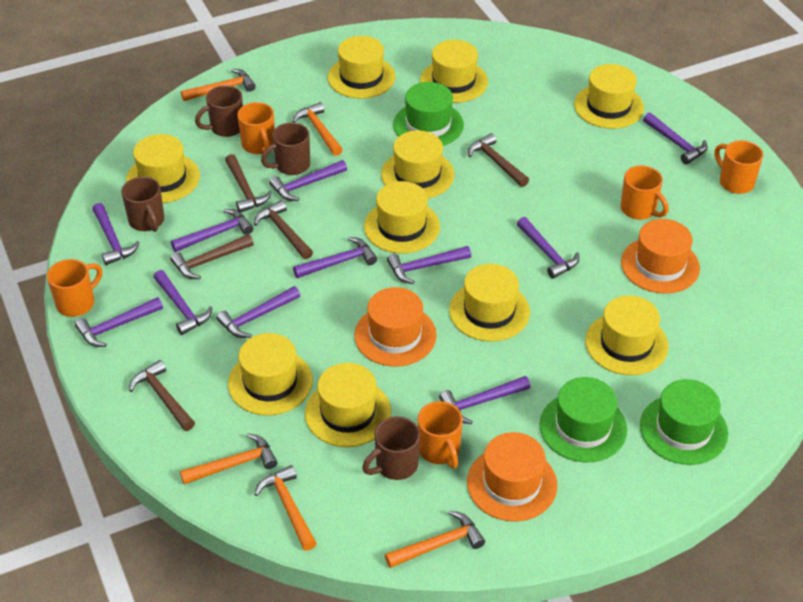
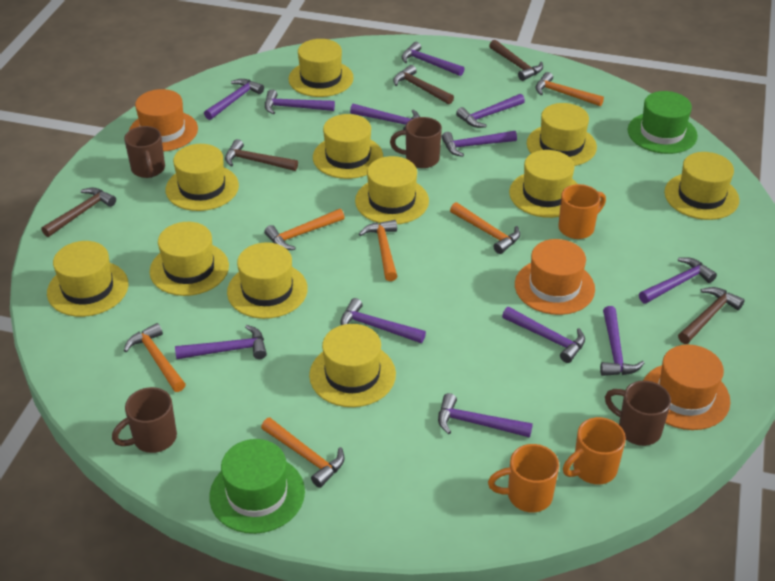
green hat: [393,82,464,146] [540,377,627,462] [640,379,728,465] = 3 -> [209,439,305,534] [628,91,698,154] = 2
orange hammer: [180,433,277,485] [181,69,256,101] [254,465,317,551] [292,102,343,156] [385,511,485,568] = 5 -> [124,323,186,392] [261,418,345,488] [264,209,345,250] [359,220,397,281] [450,202,520,254] [536,72,604,107] = 6
orange mug: [47,259,102,317] [237,102,275,154] [418,401,463,468] [621,165,669,220] [715,140,763,194] = 5 -> [488,444,559,512] [558,184,606,239] [563,417,626,484] = 3
purple hammer: [75,297,163,347] [92,203,140,265] [154,270,213,335] [171,209,253,252] [216,286,300,338] [269,160,347,201] [293,237,377,278] [387,246,471,284] [439,376,530,424] [517,217,579,279] [643,113,707,164] = 11 -> [175,325,267,359] [204,79,264,120] [265,89,335,114] [340,298,426,343] [350,104,420,130] [401,42,464,76] [438,393,533,438] [441,131,517,157] [456,94,525,128] [502,307,585,363] [600,306,644,376] [639,257,717,304] = 12
yellow hat: [126,134,200,203] [228,333,313,416] [305,363,391,447] [328,36,396,99] [364,181,440,254] [381,130,454,198] [420,40,488,103] [449,264,530,342] [574,64,644,129] [585,295,669,375] = 10 -> [47,241,128,317] [149,222,229,296] [166,144,239,211] [227,242,308,319] [289,39,354,97] [309,324,396,407] [313,114,383,179] [355,156,429,224] [509,150,578,218] [527,103,597,166] [664,152,739,220] = 11

